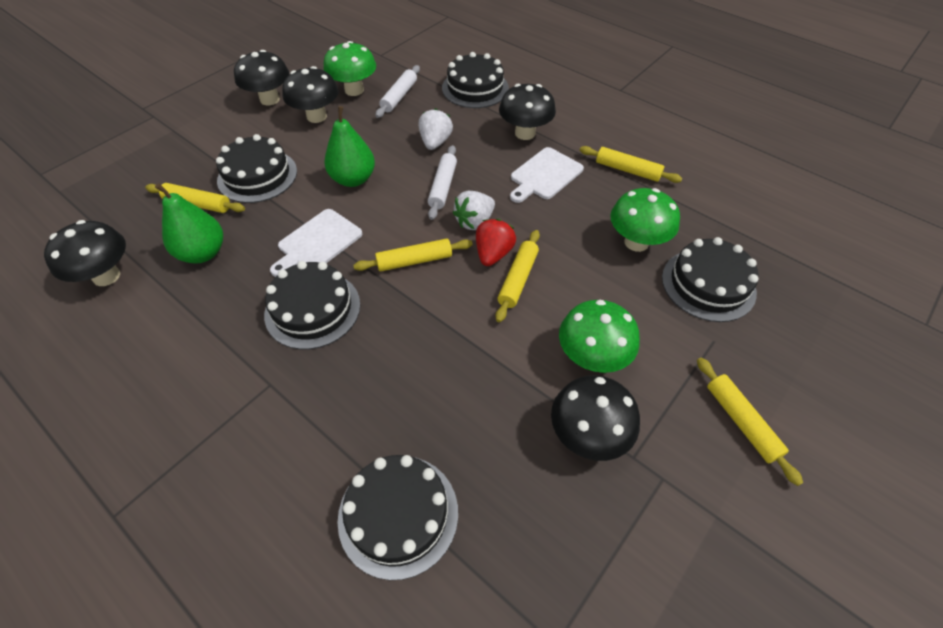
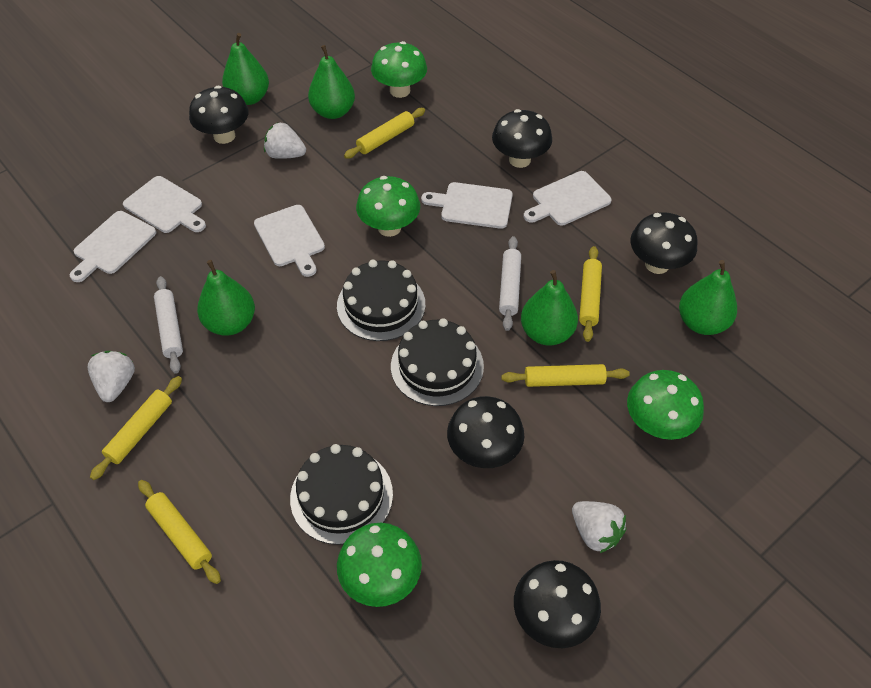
black cake: [216,134,297,203] [264,261,360,350] [338,455,458,580] [442,52,509,108] [662,237,758,322] = 5 -> [290,444,393,545] [337,260,425,341] [391,318,484,406] = 3
green mushroom: [323,41,376,96] [559,300,640,373] [610,188,680,252] = 3 -> [337,523,422,607] [356,176,420,237] [371,41,427,98] [627,370,704,440] = 4
green pear: [155,183,223,263] [324,106,375,187] = 2 -> [197,260,255,336] [222,33,269,105] [308,45,355,119] [521,270,578,345] [679,260,737,335] = 5
red strawberry: [476,219,516,266] = 1 -> none = 0
white cutting board: [270,209,362,277] [510,147,584,203] = 2 -> [70,211,156,282] [123,176,206,233] [254,205,325,277] [421,182,513,229] [524,171,612,226] = 5
white strawberry: [419,108,453,150] [452,191,495,230] = 2 -> [87,351,135,402] [264,122,306,159] [572,501,626,553] = 3

